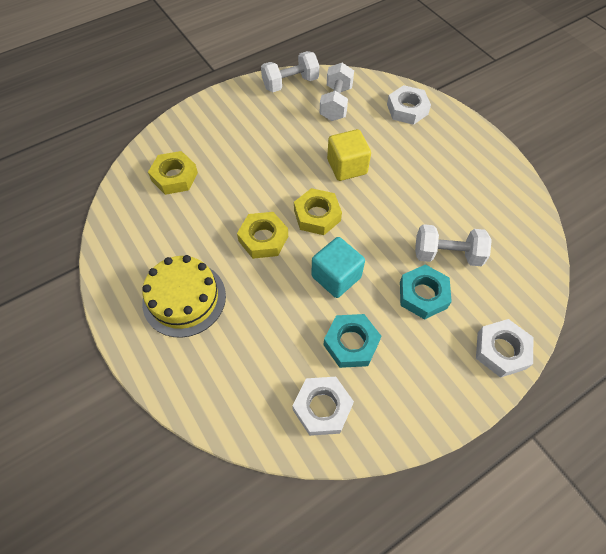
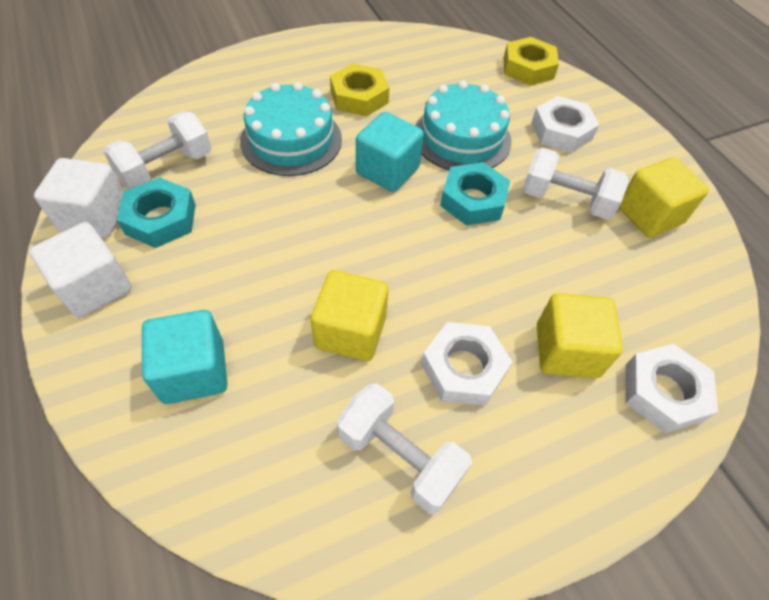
turquoise cake: none = 0 -> [240,82,342,176] [415,80,511,170] = 2
turquoise cube: [311,237,365,298] = 1 -> [142,310,227,404] [356,112,424,192] = 2
white cube: none = 0 -> [29,222,132,318] [34,158,124,238] = 2
yellow cake: [142,255,226,338] = 1 -> none = 0
yellow cube: [327,129,371,181] = 1 -> [311,270,389,361] [537,293,623,379] [619,157,709,238] = 3
yellow nut: [148,151,198,195] [237,212,288,259] [294,188,342,235] = 3 -> [330,63,389,116] [504,37,559,86] = 2

